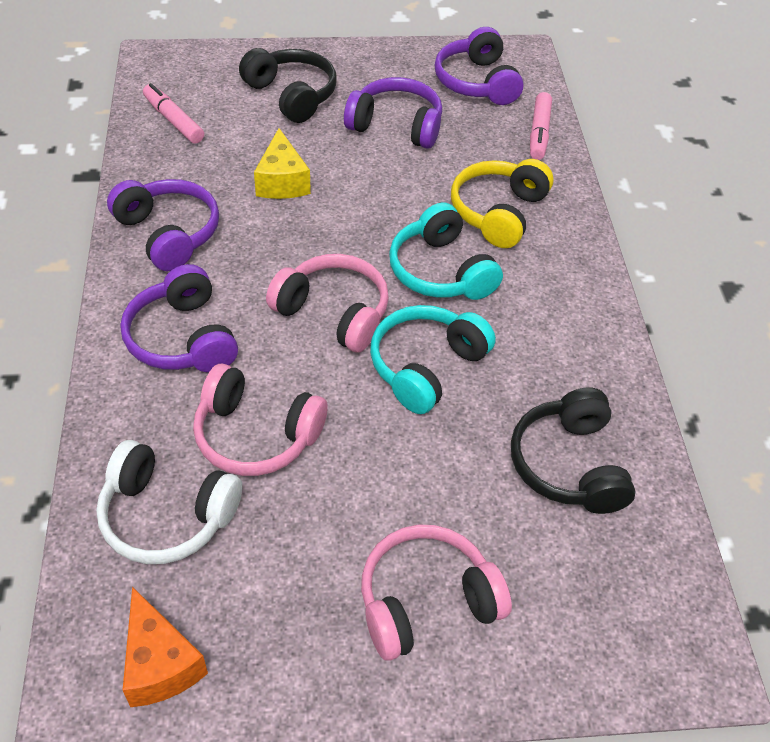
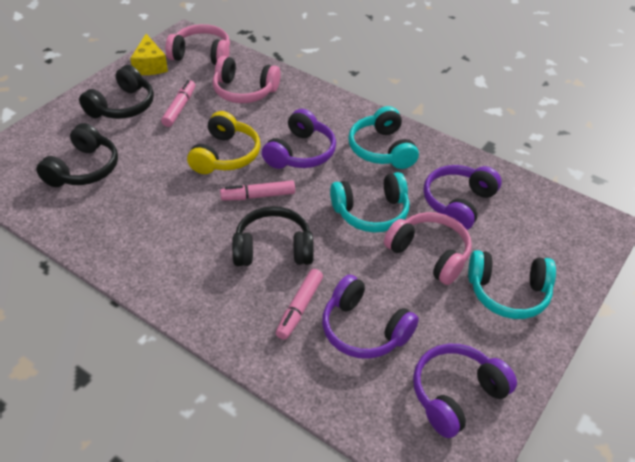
black headphones: [239,48,337,123] [511,387,636,514] = 2 -> [36,123,118,187] [79,65,154,119] [232,206,314,266] = 3
orange cheese: [123,586,208,707] = 1 -> none = 0
pink marker: [143,83,204,144] [530,92,552,160] = 2 -> [161,80,195,127] [220,180,295,201] [276,269,323,340] = 3
turquoise headphones: [370,305,496,414] [389,202,503,300] = 2 -> [330,172,409,232] [348,106,419,169] [468,250,556,319] = 3
white headphones: [96,440,242,564] = 1 -> none = 0

